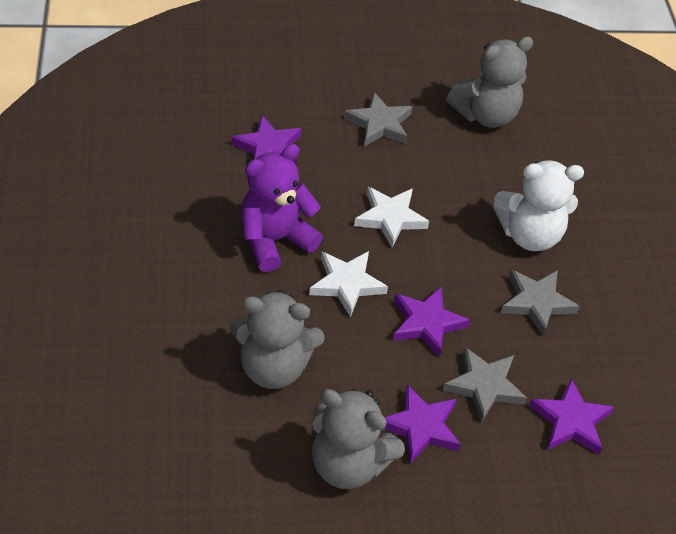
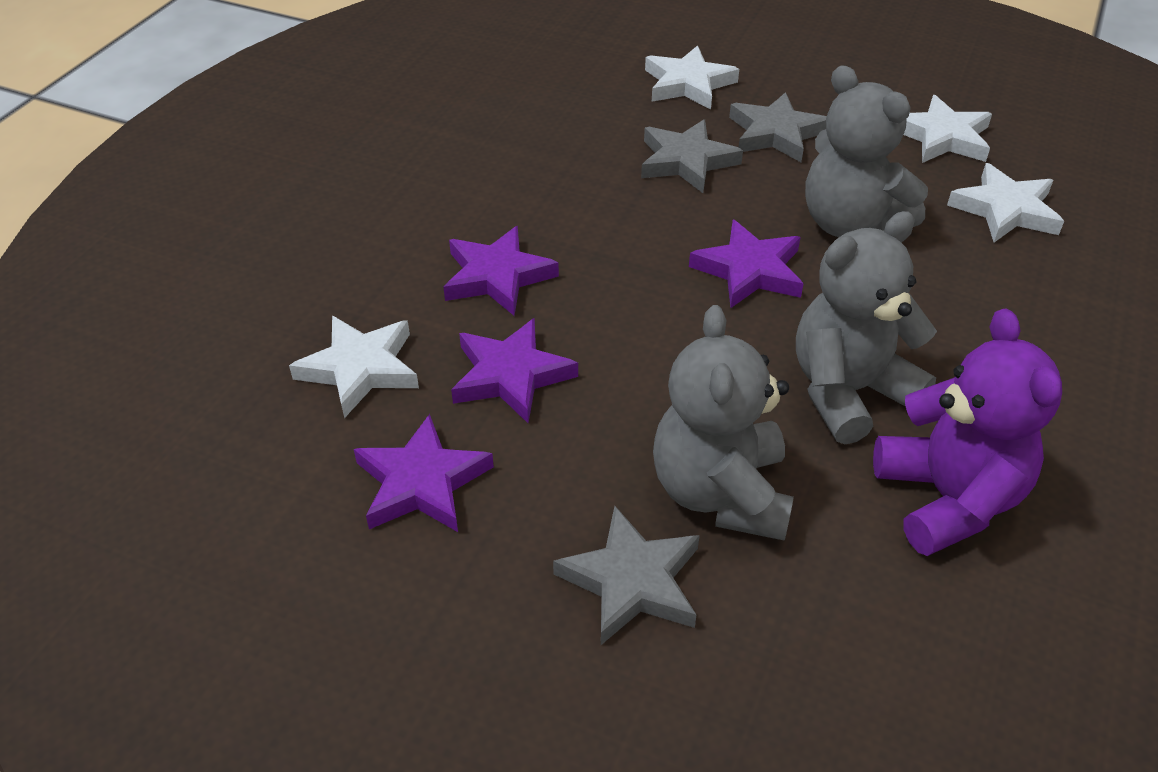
white star: [309,251,388,317] [354,187,429,248] = 2 -> [289,316,419,418] [645,45,739,110] [904,95,992,163] [947,163,1064,242] = 4
white teddy bear: [493,160,584,251] = 1 -> none = 0

